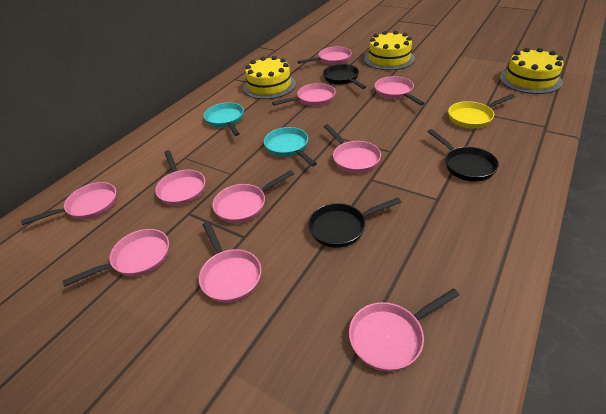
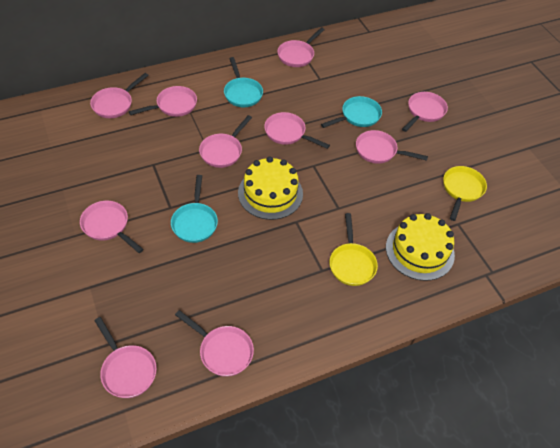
black pan: [308,198,401,248] [323,64,366,89] [427,129,499,181] = 3 -> none = 0
turquoise pan: [204,102,244,136] [264,127,317,166] = 2 -> [171,175,218,243] [224,57,263,107] [321,96,382,128] = 3
yellow cake: [243,56,296,99] [364,31,415,70] [500,48,563,94] = 3 -> [238,157,303,220] [386,213,455,281] = 2
yellow pan: [448,94,515,129] = 1 -> [330,213,378,286] [443,166,487,221] = 2

